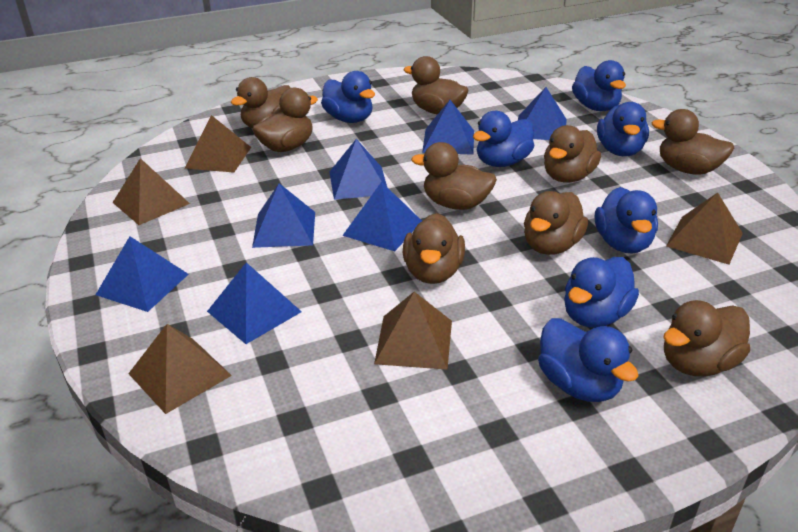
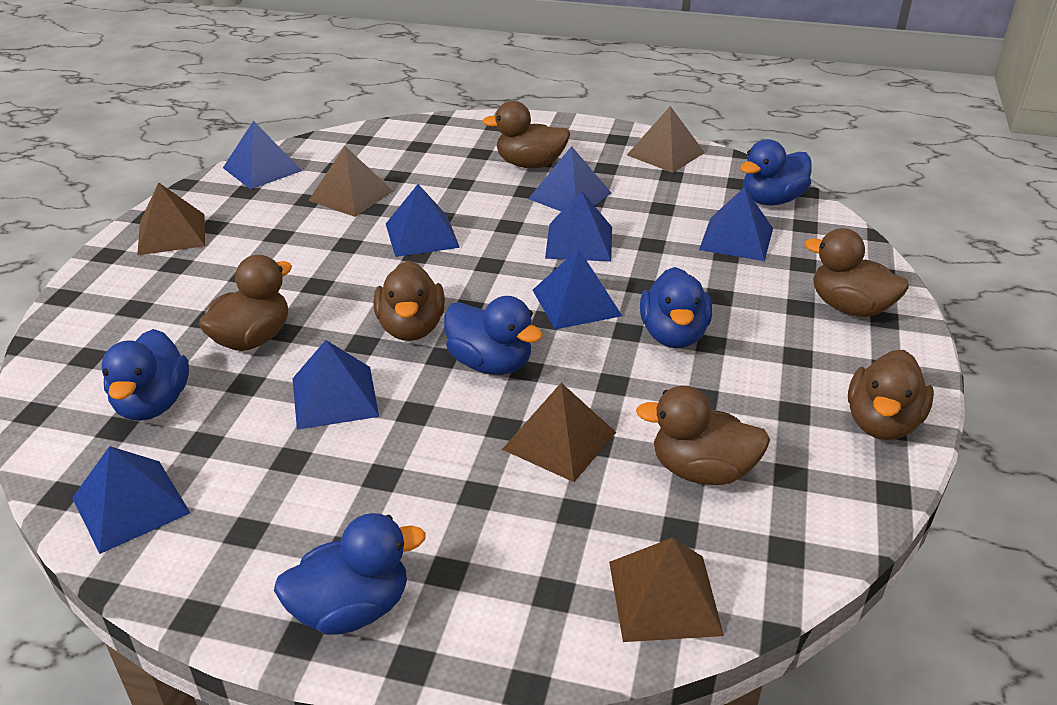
blue duck: [321,71,375,123] [473,111,534,167] [538,318,638,402] [564,257,639,328] [572,60,626,111] [595,187,658,254] [597,102,649,156] = 7 -> [101,329,189,421] [274,513,426,635] [444,296,543,375] [640,267,712,348] [740,139,812,205] = 5
blue pyramid: [96,236,189,312] [207,262,302,344] [252,183,315,248] [329,139,387,200] [342,182,422,251] [422,100,474,155] [518,87,566,140] = 7 -> [72,446,190,554] [223,121,302,189] [292,340,379,430] [386,184,460,257] [528,146,611,211] [533,248,622,329] [545,190,612,261] [699,187,773,261] = 8
brown duck: [231,77,291,128] [252,88,318,152] [403,213,465,284] [404,56,469,114] [411,142,497,210] [524,191,588,255] [544,125,601,183] [651,109,734,175] [663,300,750,376] = 9 -> [199,255,292,351] [374,261,445,341] [482,101,571,168] [636,386,770,485] [804,228,909,317] [848,350,934,440] = 6

